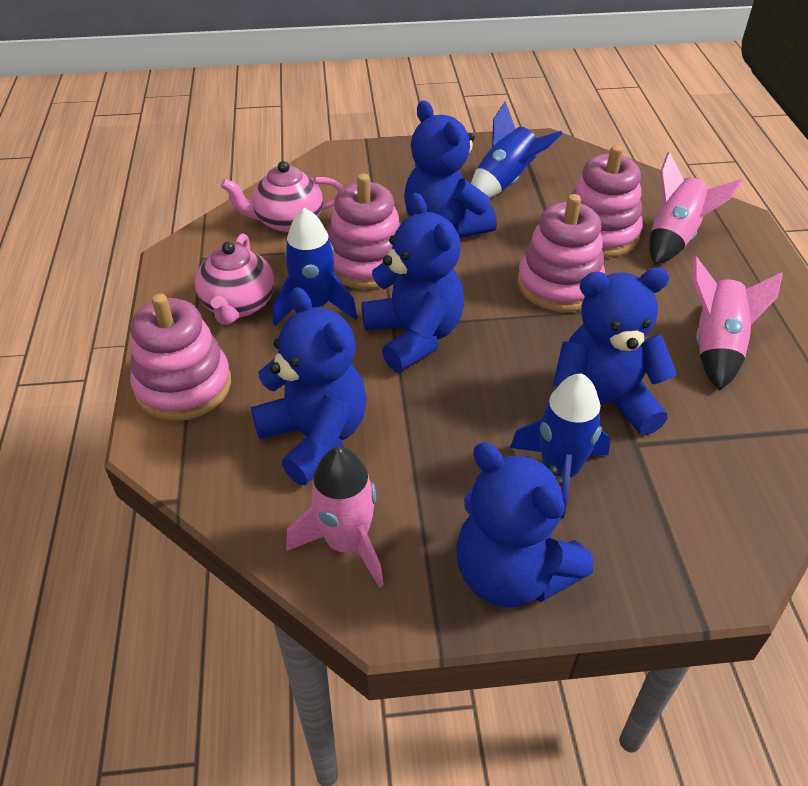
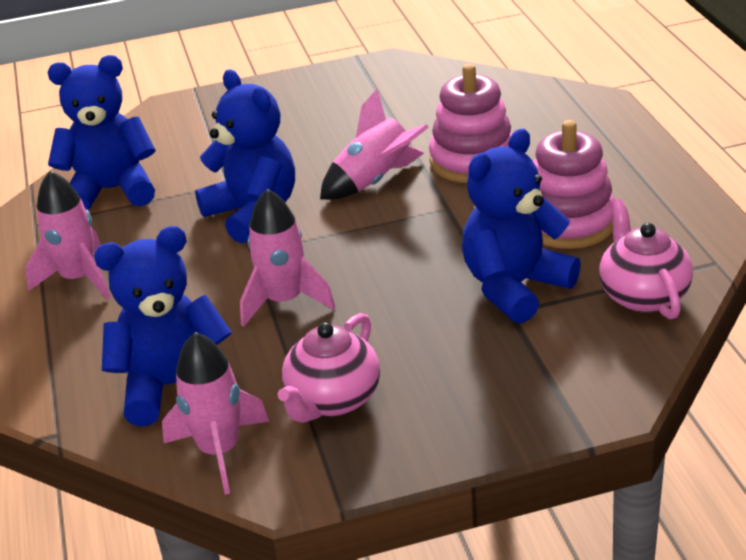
blue rocket: [273,208,358,326] [471,101,563,198] [510,373,610,519] = 3 -> none = 0
blue teddy bear: [251,287,367,485] [362,193,464,372] [404,100,497,238] [456,442,593,608] [553,267,677,435] = 5 -> [48,55,156,211] [94,226,232,427] [195,69,295,243] [462,129,581,324] = 4
pink rocket: [286,447,384,588] [649,152,742,265] [693,256,783,390] = 3 -> [25,171,110,299] [162,332,269,495] [240,189,335,327] [320,88,429,200] = 4
pink stacking toy: [130,293,231,421] [328,173,401,289] [517,194,605,312] [572,145,643,257] = 4 -> [429,64,512,183] [533,120,615,249] = 2

